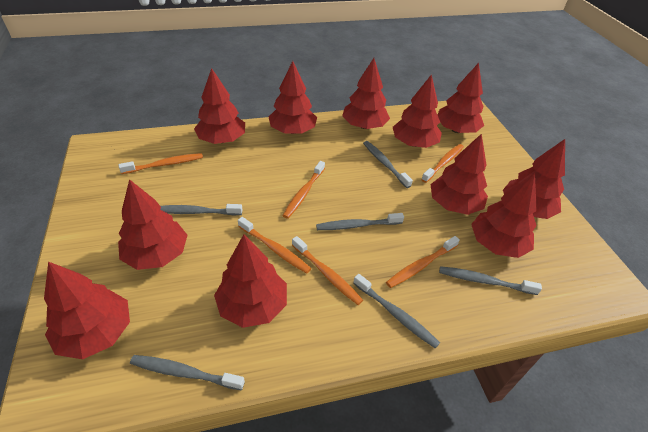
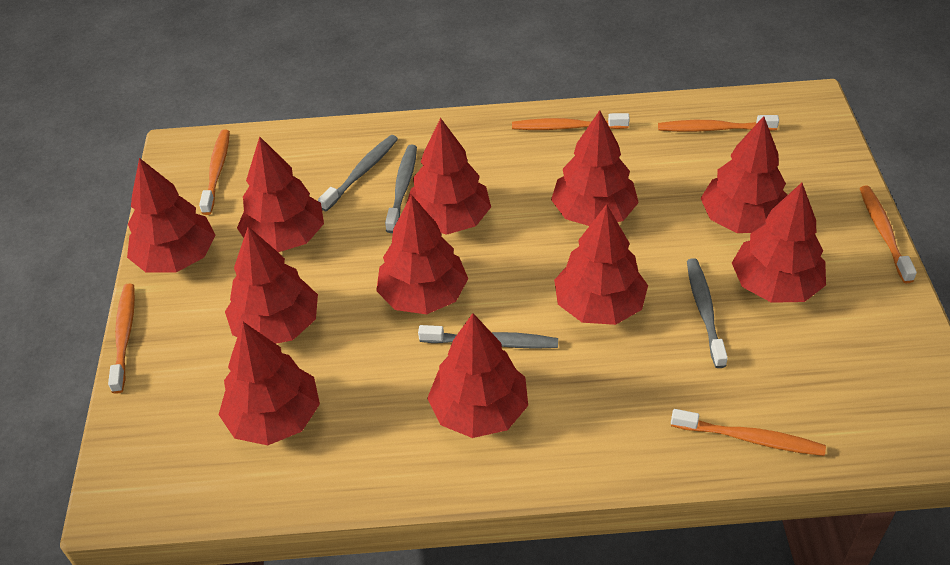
grey toothbrush: [130,355,245,390] [160,204,243,215] [316,213,404,230] [353,274,440,349] [363,141,413,188] [439,266,542,295] = 6 -> [318,135,398,211] [385,145,417,233] [418,325,558,349] [687,258,728,368] = 4

